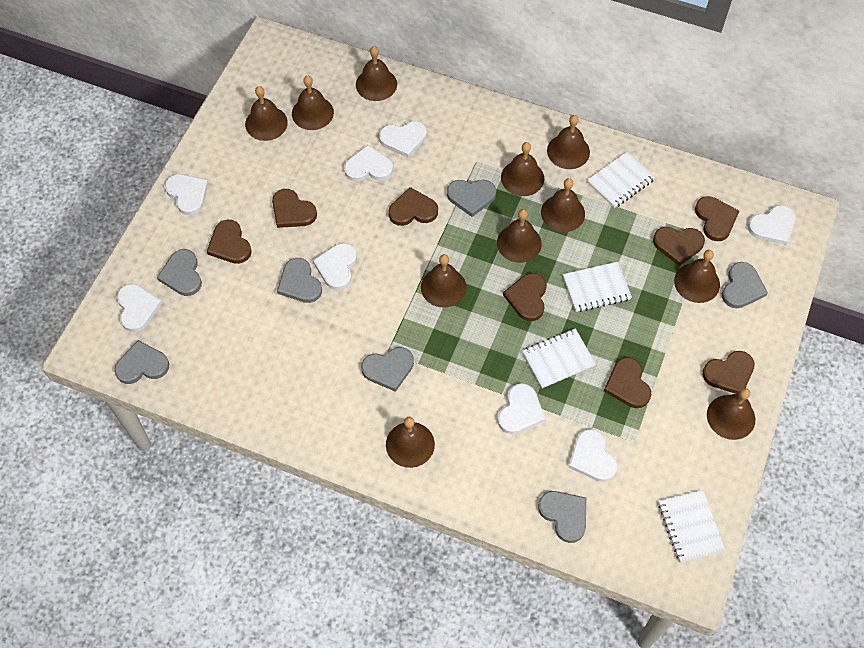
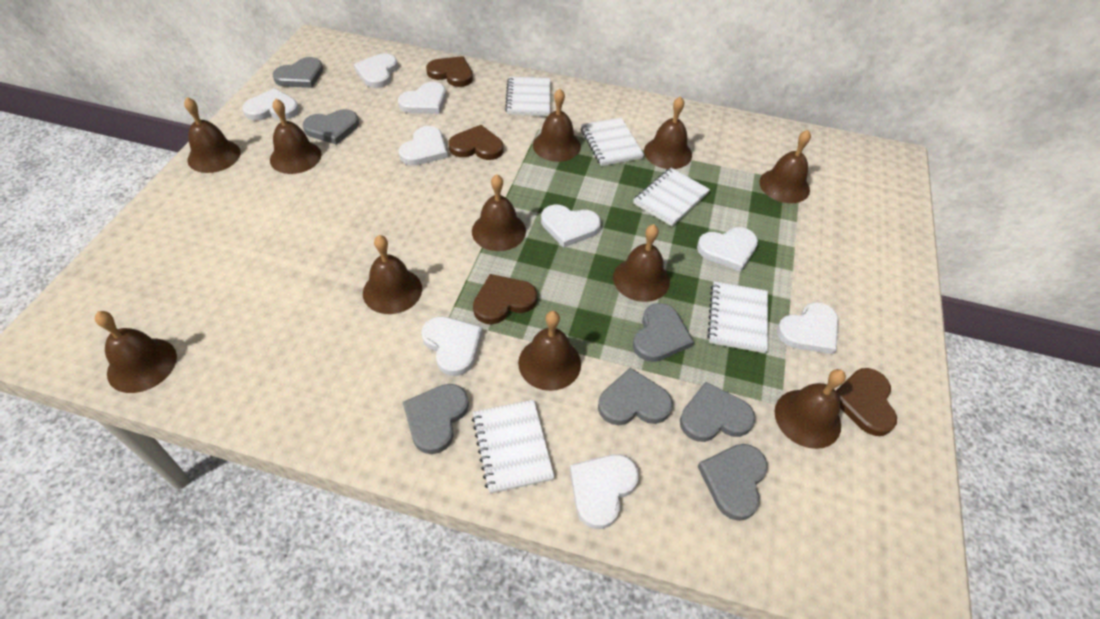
brown heart: [207,220,252,264] [272,189,317,228] [388,187,438,226] [503,273,547,321] [604,357,652,408] [653,227,705,266] [695,196,739,241] [702,351,755,394] = 8 -> [426,56,473,87] [449,125,504,160] [473,274,537,324] [836,368,897,436] = 4
white heart: [117,284,162,332] [165,174,208,215] [313,243,357,290] [344,145,393,182] [379,121,427,158] [498,383,545,434] [568,429,617,482] [748,205,796,245] = 8 -> [242,88,299,121] [354,54,398,88] [398,82,446,114] [399,126,448,166] [421,316,482,376] [541,205,601,247] [570,454,639,529] [697,227,758,272] [777,302,839,354] = 9
white notebook: [522,328,596,388] [563,262,632,312] [587,151,655,208] [658,490,726,563] = 4 -> [472,400,555,494] [505,77,550,116] [581,117,644,166] [633,168,710,226] [707,281,768,353] = 5

